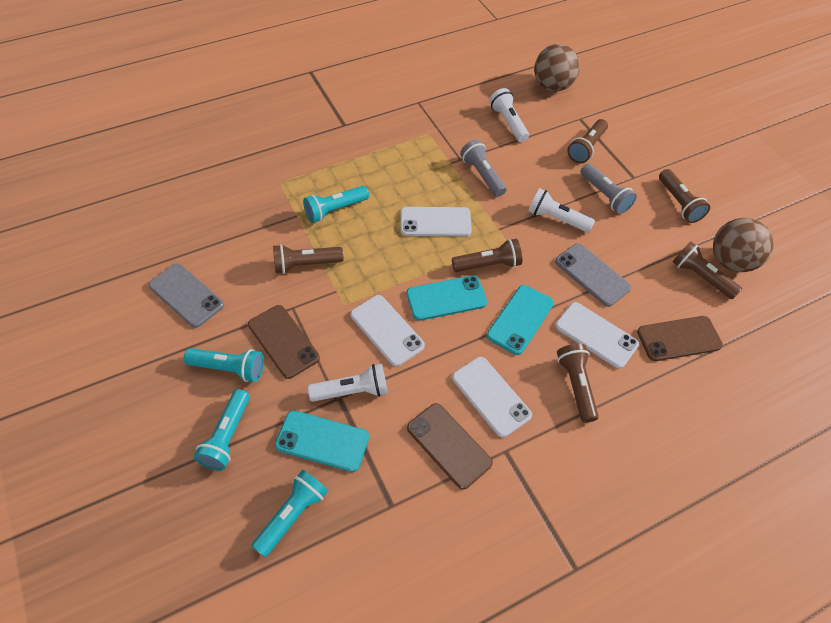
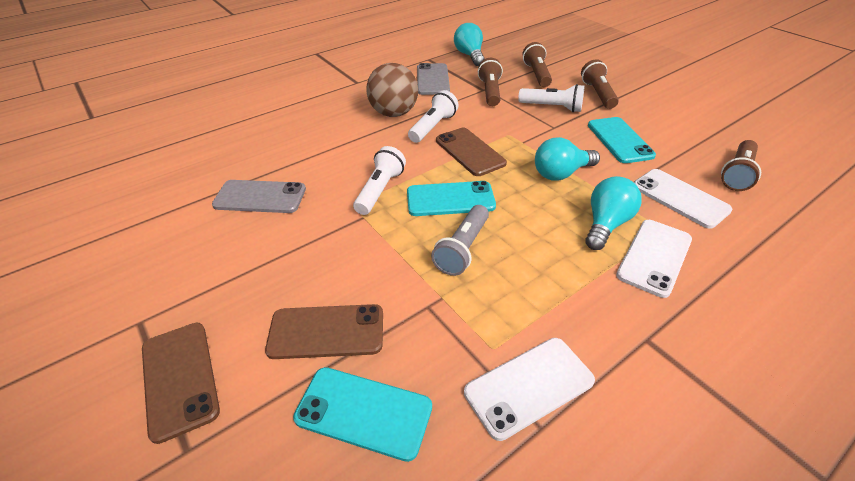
brown ball: [534,44,580,92] [713,218,774,272] = 2 -> [367,63,418,117] = 1
brown flashlight: [273,244,343,274] [452,239,522,272] [557,343,599,423] [567,119,608,163] [659,169,710,223] [673,241,742,299] = 6 -> [478,58,503,106] [523,42,552,87] [581,59,619,109] [721,140,761,191] = 4
grey flashlight: [460,140,507,197] [580,164,637,214] = 2 -> [431,205,489,276] = 1
turquoise flashlight: [184,348,264,382] [194,389,250,471] [251,470,328,557] [303,186,369,223] = 4 -> none = 0
turquoise light bulb: none = 0 -> [454,23,485,66] [535,137,600,180] [585,176,642,250] = 3
white phone: [351,295,425,366] [401,207,472,237] [452,357,532,438] [555,302,639,369] = 4 -> [464,338,595,441] [616,220,692,298] [634,169,733,229] = 3

